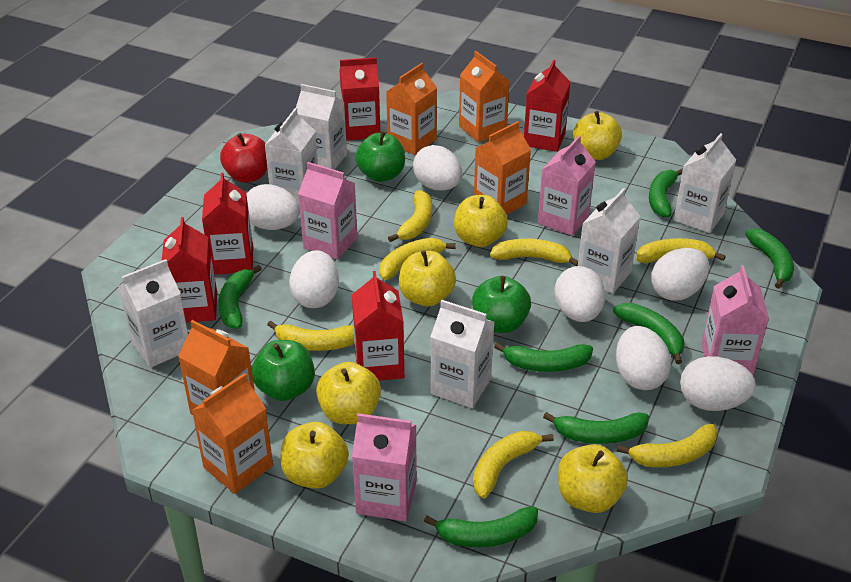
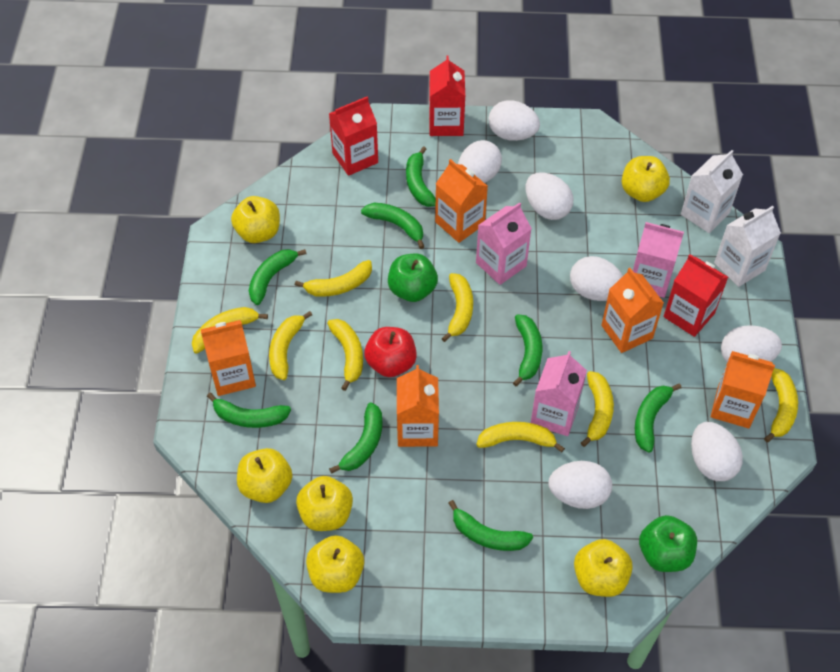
green apple: [251,340,315,401] [355,131,405,182] [472,276,531,333] = 3 -> [388,254,438,302] [639,515,697,572] = 2
green banana: [219,265,262,329] [424,507,538,547] [494,343,593,372] [543,412,649,444] [613,303,684,364] [649,168,683,217] [745,228,794,289] = 7 -> [207,393,291,428] [249,249,307,305] [329,402,383,474] [361,203,424,249] [406,146,436,207] [448,500,533,551] [513,314,542,386] [635,383,681,453] = 8
pink carton: [298,162,358,260] [352,413,417,521] [538,136,596,236] [701,265,769,375] = 4 -> [476,202,532,285] [531,351,587,436] [633,222,684,298] = 3
red carton: [161,217,217,323] [202,173,253,275] [340,57,380,141] [352,271,404,381] [524,60,570,152] = 5 -> [329,96,378,176] [429,56,465,136] [664,254,728,337] = 3
white carton: [118,259,188,368] [265,108,318,204] [296,84,347,170] [430,300,494,408] [578,188,640,294] [674,133,736,233] = 6 -> [681,150,743,233] [714,206,781,287] = 2
yellow banana: [267,320,355,351] [379,238,456,280] [388,190,432,242] [473,431,554,499] [490,239,578,266] [617,424,718,467] [636,238,726,263] = 7 -> [192,307,268,354] [269,311,312,380] [295,260,372,297] [327,319,363,391] [441,273,473,342] [476,422,565,452] [581,371,614,447] [764,368,798,442] = 8

